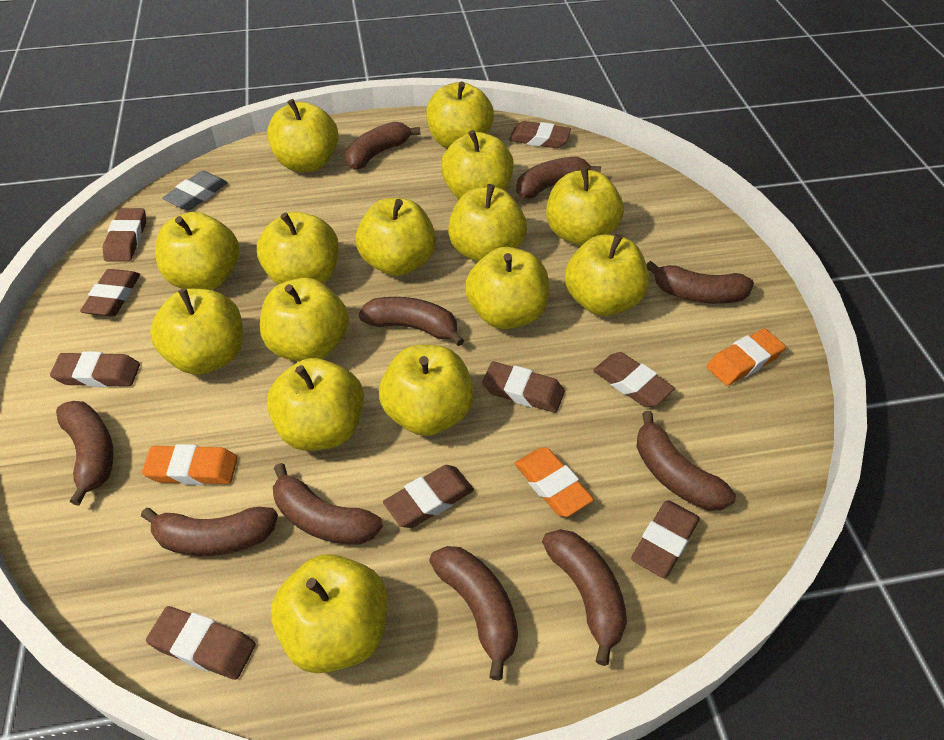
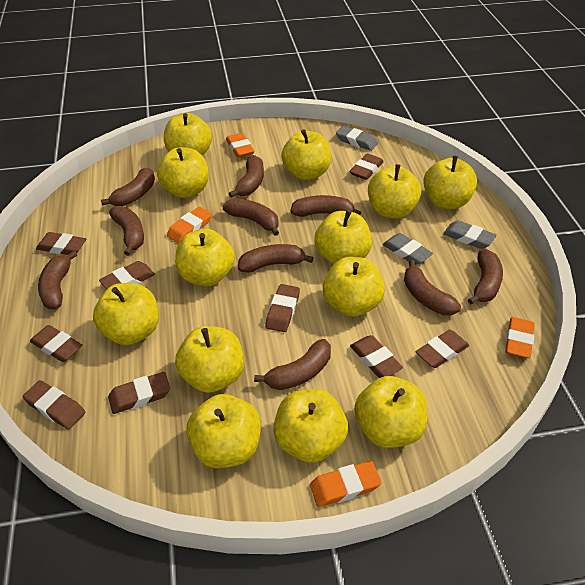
grey eraser: [162,170,228,211] = 1 -> [336,126,378,151] [383,233,433,265] [443,220,496,249] = 3
orange eraser: [142,444,238,485] [514,447,594,517] [707,329,786,386] = 3 -> [167,207,212,244] [226,133,255,158] [310,461,381,507] [505,317,535,358] = 4
yellow apple: [150,288,243,375] [155,212,240,290] [257,212,339,285] [260,278,349,362] [267,99,338,172] [267,358,364,451] [271,554,387,673] [356,198,436,276] [379,345,474,436] [426,82,494,149] [441,130,514,199] [448,184,527,262] [465,247,549,329] [546,167,624,246] [565,234,649,316] = 15 -> [93,283,159,345] [157,147,209,198] [164,113,212,155] [175,229,235,286] [175,326,244,393] [186,394,261,468] [273,389,348,463] [281,129,331,180] [314,210,372,264] [323,257,385,317] [354,376,427,448] [368,164,421,219] [423,156,477,209] = 13

